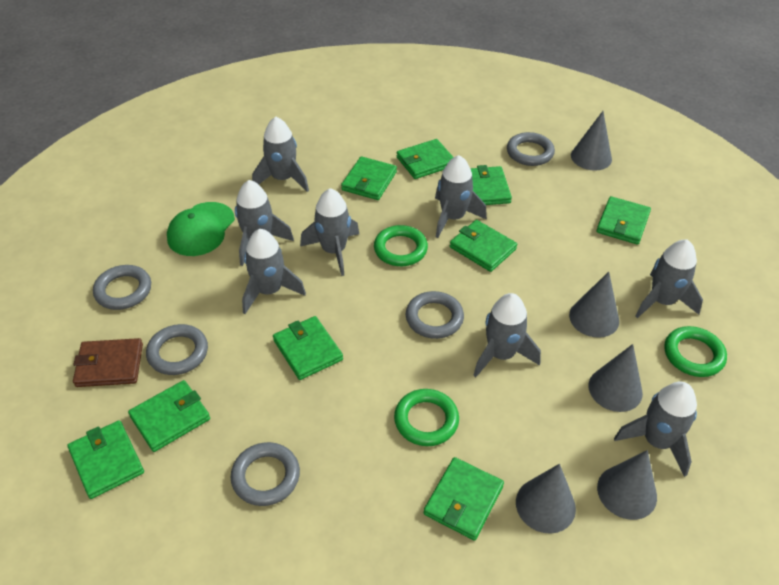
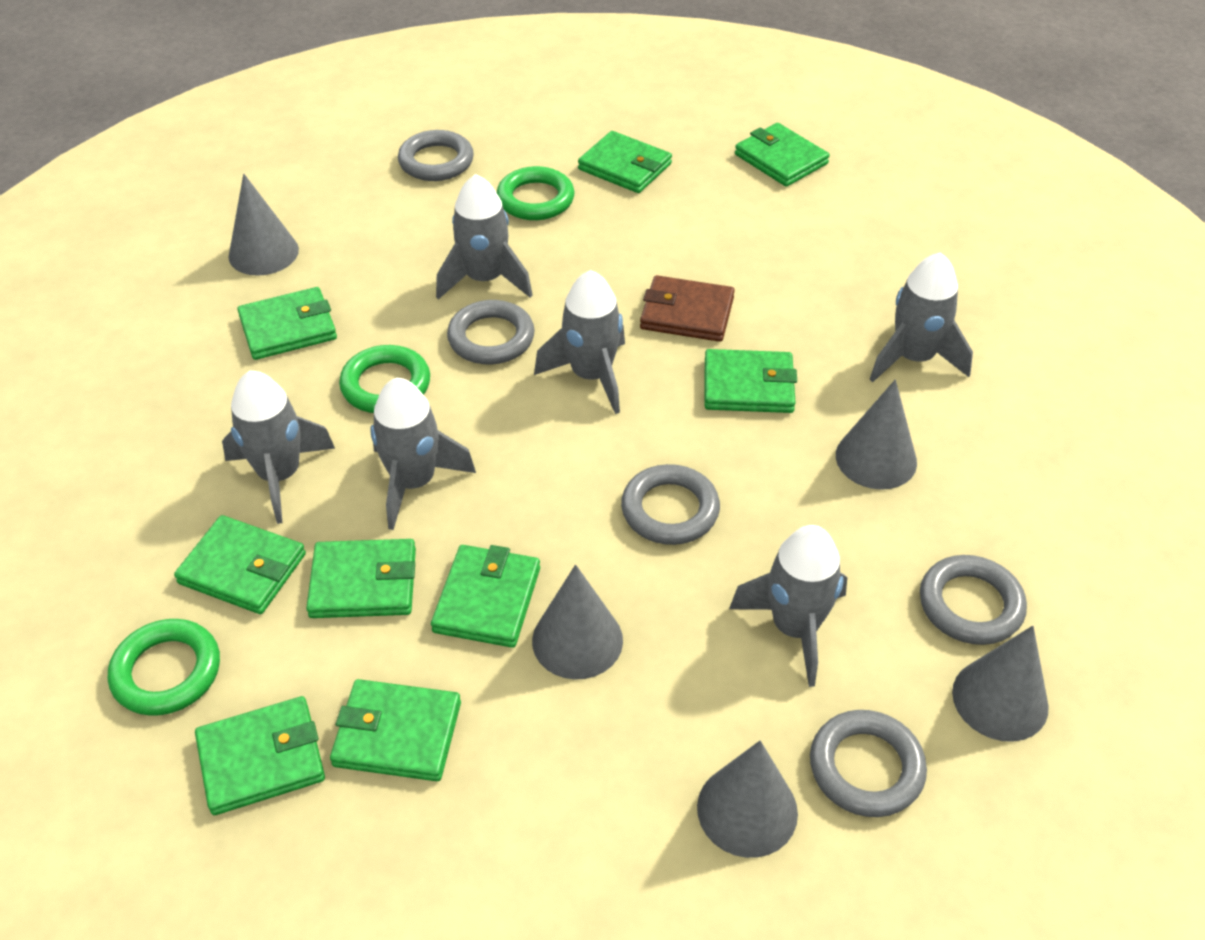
green cap: [167,202,235,256] = 1 -> none = 0
grey rocket: [235,180,294,266] [242,229,306,314] [252,117,309,192] [300,188,359,276] [435,155,487,238] [473,293,541,377] [614,382,697,477] [635,239,703,318] = 8 -> [222,371,335,524] [370,378,476,530] [436,174,532,299] [534,270,625,414] [729,525,847,687] [869,252,973,382] = 6

